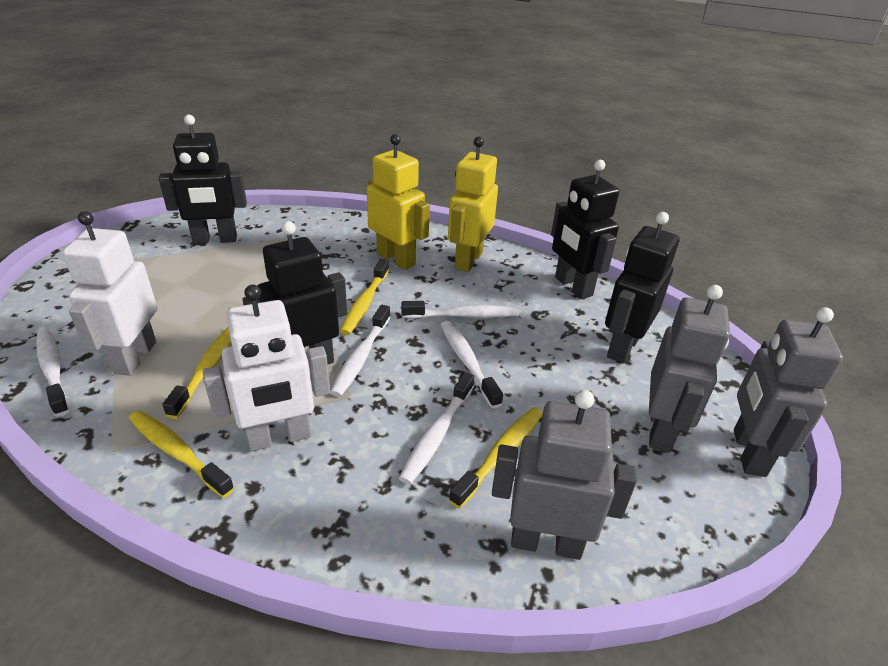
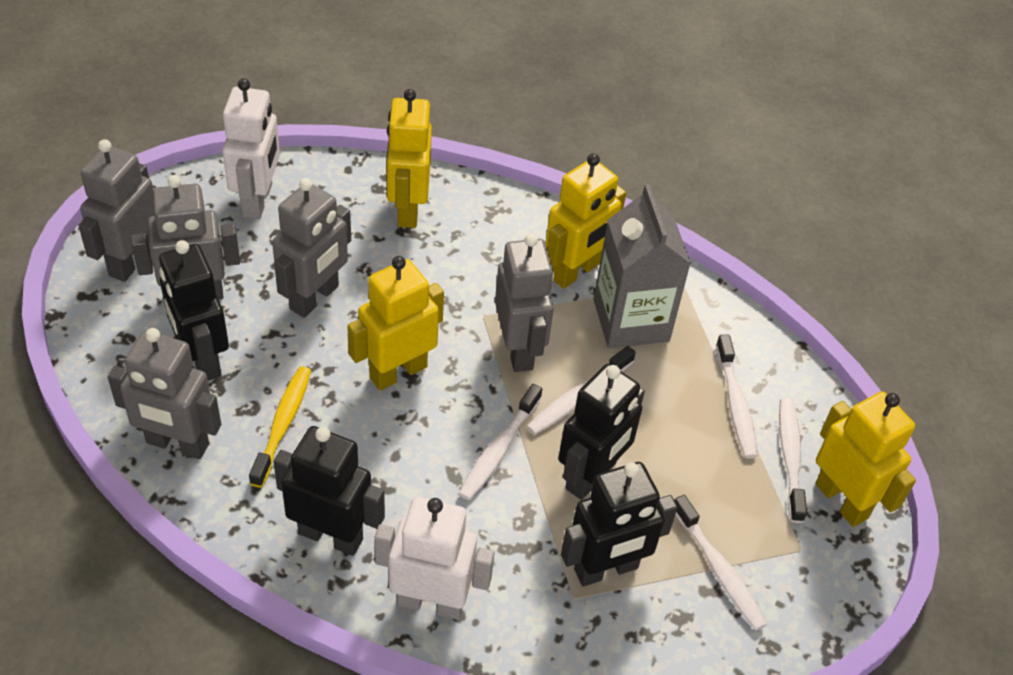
grey carton: none = 0 -> [594,184,691,348] = 1
grey robot: [492,390,637,560] [649,285,730,452] [734,307,843,477] = 3 -> [78,139,154,282] [108,328,221,459] [131,175,240,300] [272,178,351,318] [495,233,554,372] = 5
yellow robot: [367,134,430,270] [448,136,498,272] = 2 -> [347,256,444,391] [386,89,432,228] [545,153,626,289] [815,391,916,527] = 4
yellow toothbrush: [129,410,234,498] [162,327,231,419] [340,259,389,335] [449,407,543,509] = 4 -> [249,366,311,488] = 1

